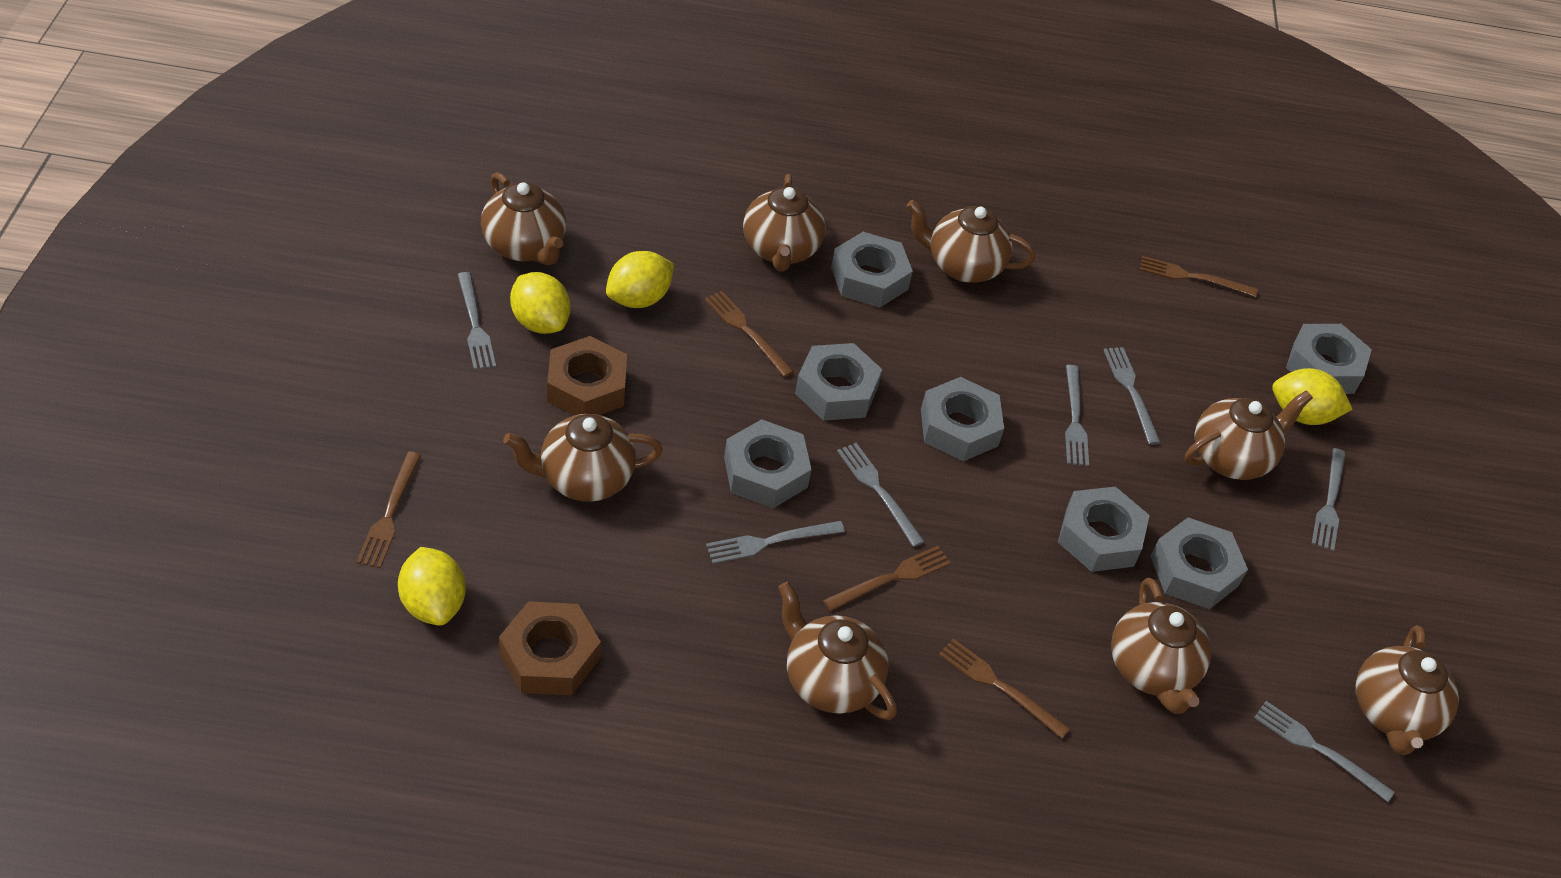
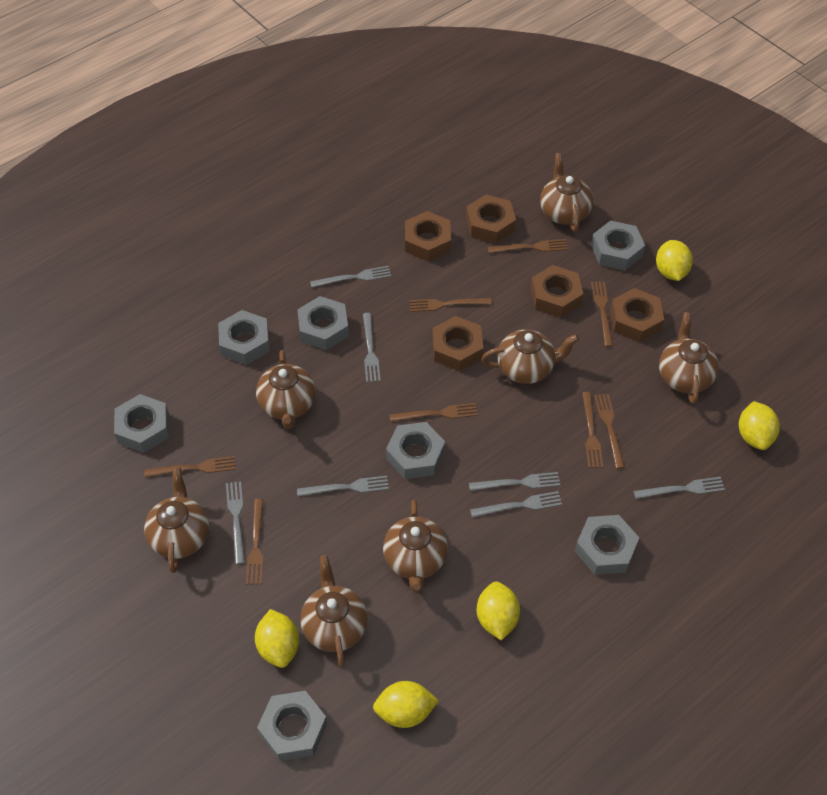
brown fork: [356,452,421,568] [705,291,794,377] [823,546,951,611] [939,639,1070,738] [1139,256,1258,297] = 5 -> [144,456,236,477] [246,499,264,585] [389,403,478,422] [409,298,492,312] [488,239,567,253] [582,392,603,468] [591,281,613,347] [594,394,625,469] = 8
brown nut: [499,601,601,695] [547,336,627,416] = 2 -> [405,211,451,262] [432,316,483,371] [466,194,516,244] [530,265,583,318] [610,288,664,342] = 5
brown teapot: [481,172,566,266] [503,414,663,502] [743,174,826,272] [778,582,897,720] [907,200,1035,283] [1111,578,1211,714] [1185,390,1313,480] [1356,625,1459,756] = 8 -> [144,467,209,573] [256,350,315,429] [300,555,368,668] [383,500,448,592] [481,329,579,384] [540,153,593,232] [659,312,719,404] = 7
yellow lemon: [398,547,466,625] [510,272,571,334] [606,251,674,308] [1272,368,1353,425] = 4 -> [255,609,299,668] [373,681,439,728] [477,582,520,640] [656,240,693,281] [739,401,780,450] = 5

